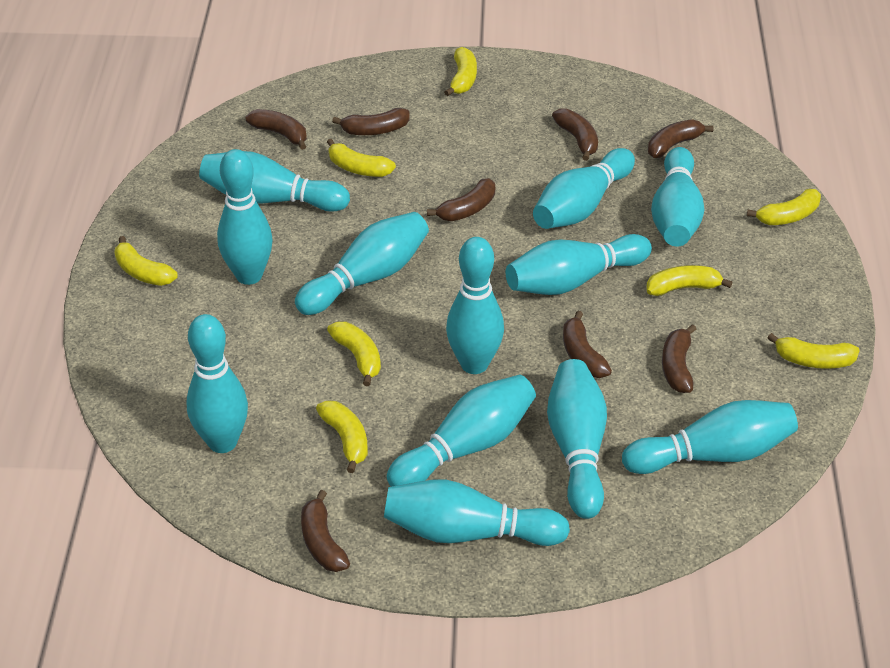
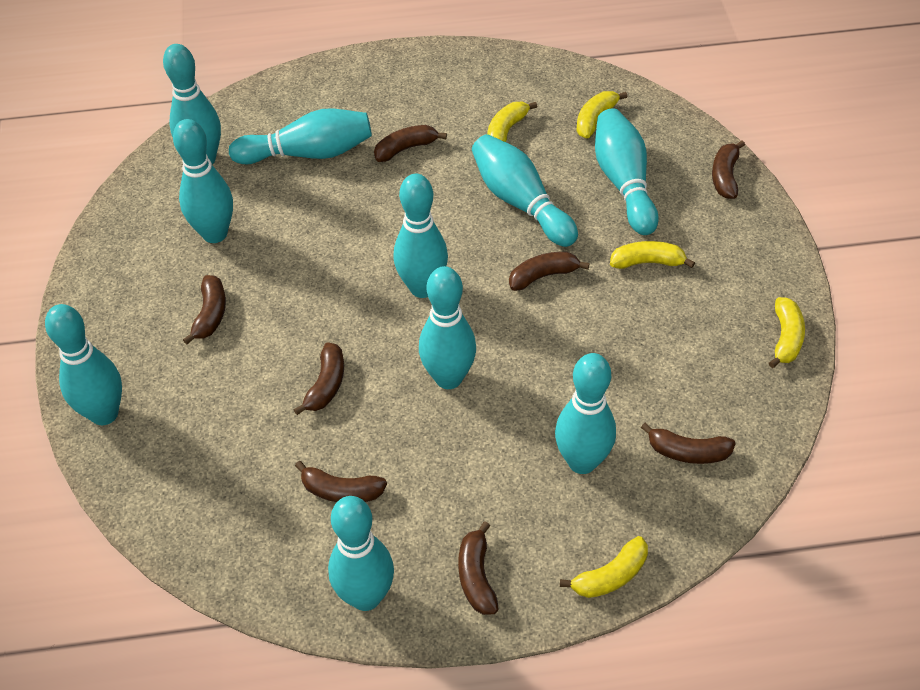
turquoise bowling pin: [186,314,248,453] [199,151,350,212] [217,149,272,285] [295,212,429,315] [384,480,570,546] [387,374,536,487] [446,237,504,374] [506,234,652,295] [533,148,635,229] [547,359,607,519] [622,400,798,474] [651,147,704,247] = 12 -> [45,304,122,425] [163,44,221,164] [173,119,233,243] [229,108,372,165] [328,496,394,611] [394,174,448,298] [419,266,476,389] [472,134,578,247] [555,353,616,474] [595,109,659,235] = 10
yellow banana: [114,236,178,286] [316,400,368,473] [327,139,396,177] [327,322,381,386] [444,47,477,96] [646,265,733,296] [747,189,821,225] [768,333,860,369] = 8 -> [487,102,537,142] [560,536,648,598] [576,91,627,138] [610,241,695,269] [769,297,805,368] = 5

